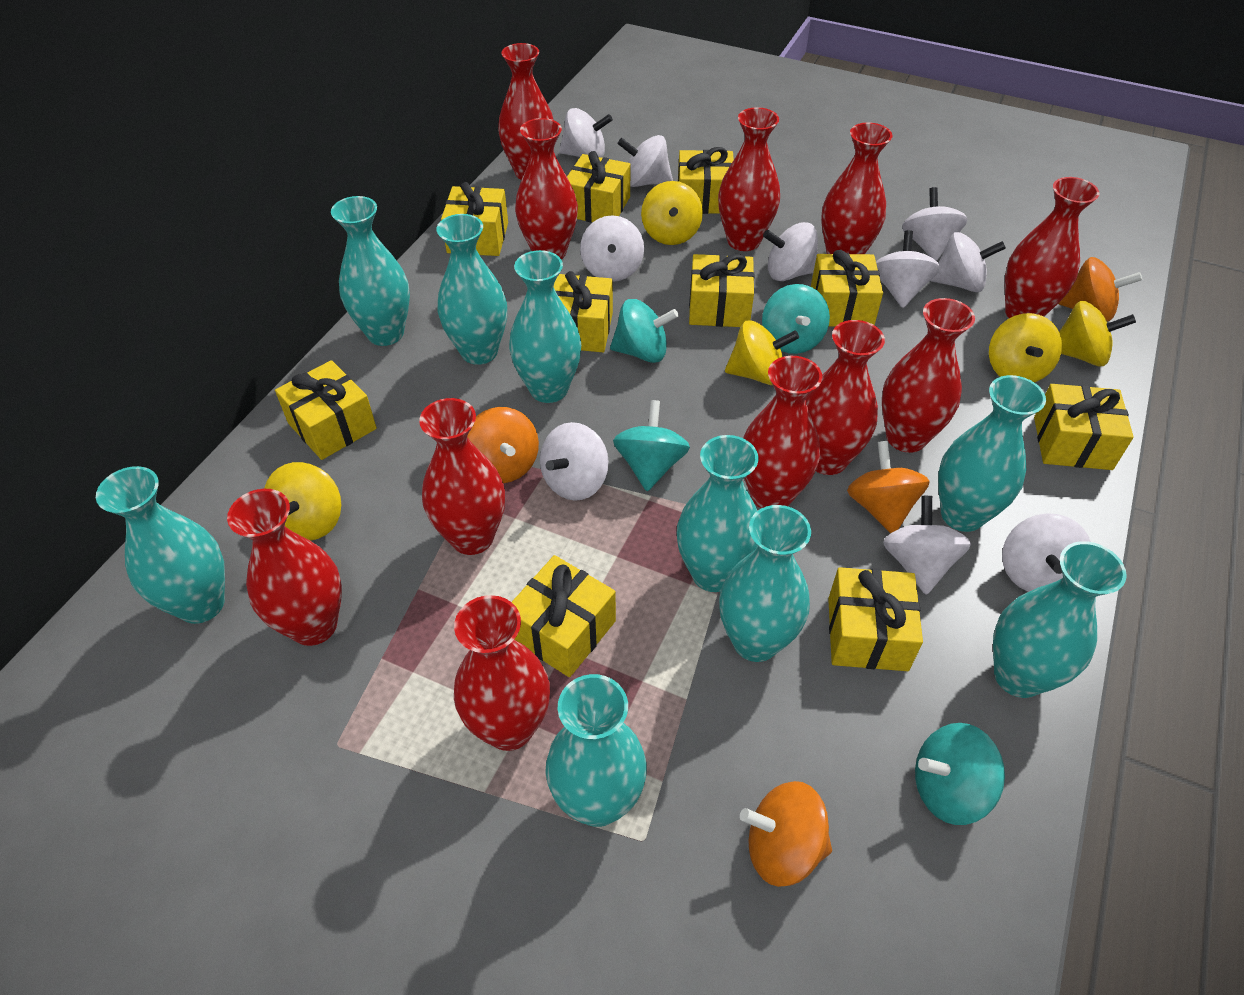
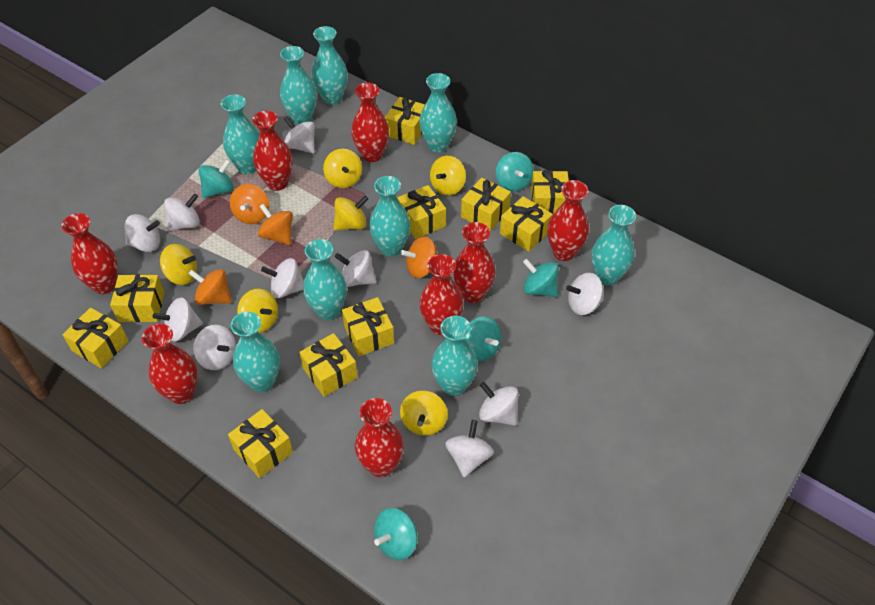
red vase: [227,489,342,646] [419,398,505,555] [454,595,550,751] [498,43,554,180] [515,118,578,259] [718,107,780,251] [743,356,822,508] [805,320,885,475] [821,122,893,254] [882,298,975,453] [1005,177,1100,318] = 11 -> [61,213,117,294] [142,324,198,404] [252,111,293,191] [351,83,389,162] [355,398,404,477] [419,254,463,335] [453,222,496,303] [547,180,589,261] = 8
turquoise spinning top: [610,299,679,363] [613,400,690,491] [762,284,830,354] [915,723,1005,825] = 4 -> [198,159,234,198] [374,508,417,560] [464,316,501,361] [496,152,534,191] [523,259,558,297] = 5
yellow spinning top: [264,462,341,541] [641,181,703,245] [725,320,799,385] [989,313,1062,383] [1059,301,1136,366] = 5 -> [160,244,197,285] [237,289,278,333] [323,149,362,188] [333,196,368,230] [400,391,448,436] [430,156,466,195] = 6

